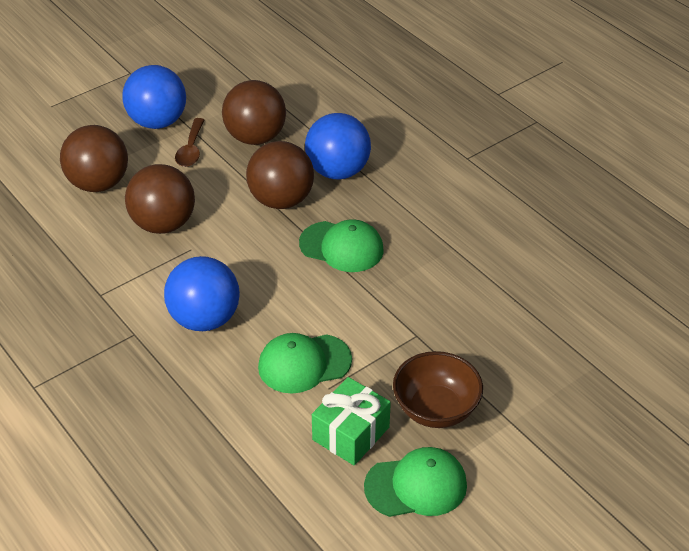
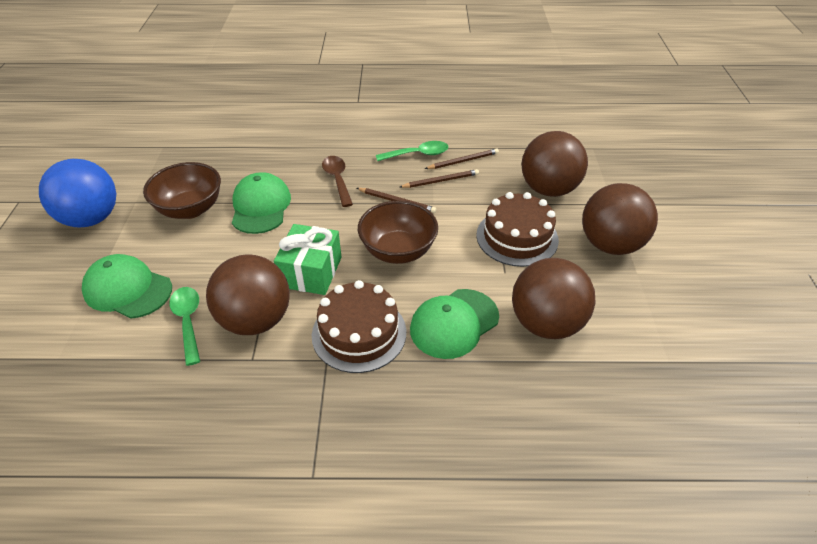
blue ball: [122,65,186,129] [164,256,240,331] [305,113,371,179] = 3 -> [39,159,116,227] = 1
brown bowl: [393,351,483,428] = 1 -> [143,162,221,219] [358,201,438,264] = 2
brown cake: none = 0 -> [312,280,406,373] [476,192,559,267] = 2
brown pencil: none = 0 -> [357,188,436,213] [400,169,479,188] [425,148,499,169] = 3
green spoon: none = 0 -> [169,287,200,366] [376,141,448,161] = 2

